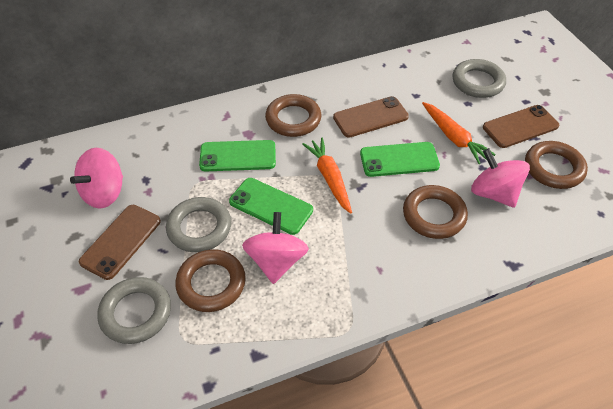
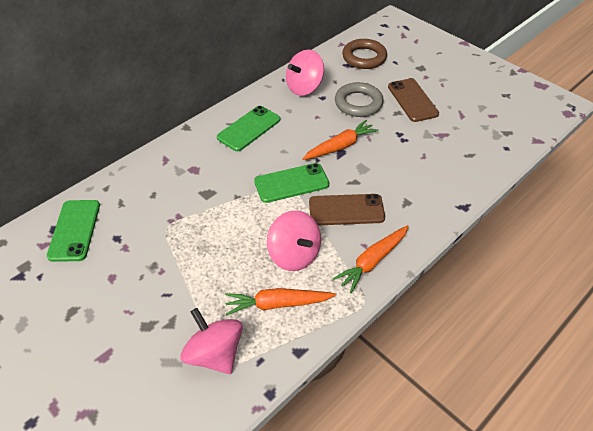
brown phone: [79,205,161,280] [333,96,409,138] [483,105,559,148] = 3 -> [309,194,385,225] [388,78,439,122] = 2
brown ring: [175,249,246,312] [265,94,321,137] [403,185,468,239] [525,141,588,189] = 4 -> [342,39,387,69] = 1
grey ring: [97,277,171,344] [166,197,231,252] [452,59,506,98] = 3 -> [335,82,384,117] = 1
orange carrot: [302,138,352,214] [422,102,496,164] = 2 -> [225,288,336,316] [303,120,378,160] [333,225,409,293] = 3

